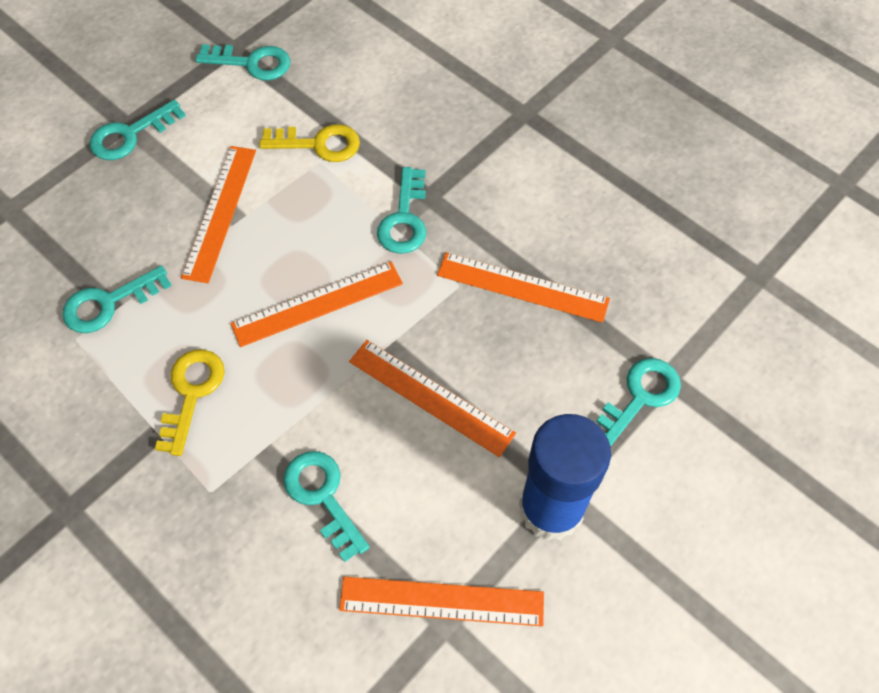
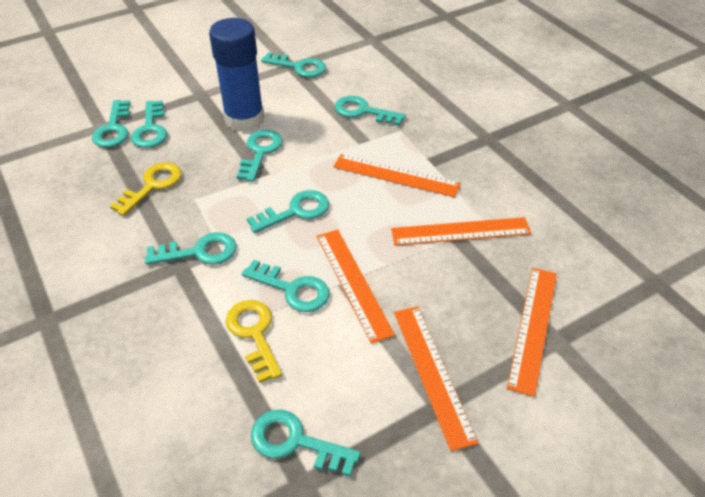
turquoise key: [62,265,172,333] [90,100,186,160] [196,44,290,81] [284,451,370,562] [377,167,426,254] [596,358,681,446] = 6 -> [92,100,130,147] [131,101,167,148] [145,232,236,265] [236,130,283,182] [242,260,330,312] [247,190,329,233] [251,409,361,477] [261,52,326,77] [335,96,406,126] = 9

